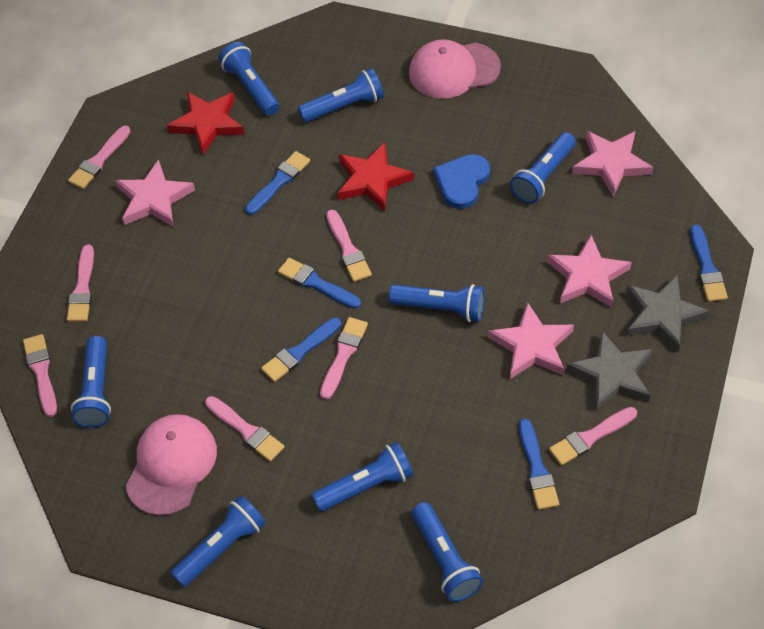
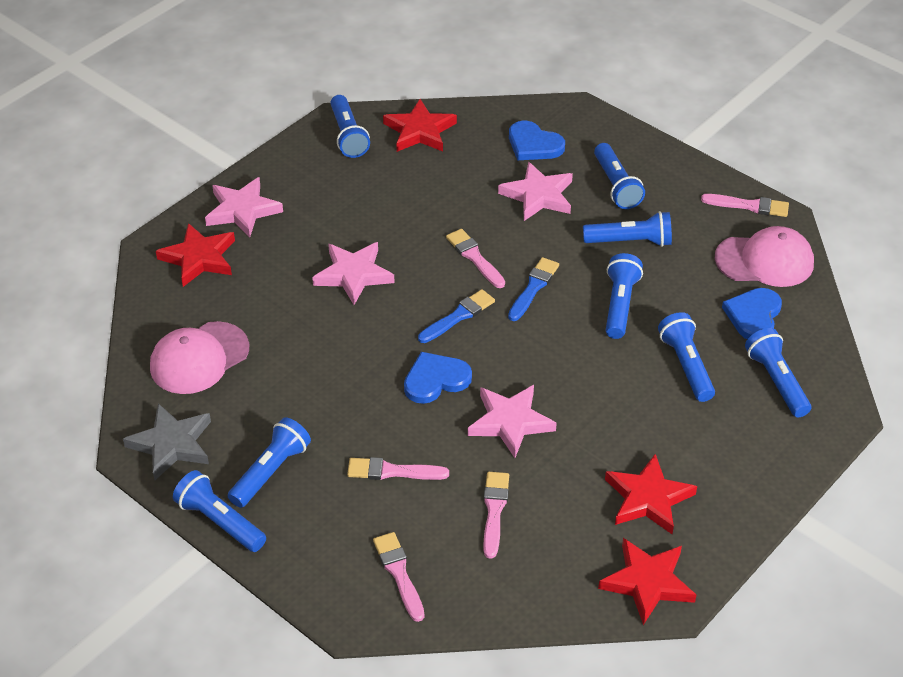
blue brush: [245,151,310,215] [261,318,341,382] [278,258,361,309] [519,419,559,510] [690,225,728,302] = 5 -> [418,289,495,343] [508,257,559,321] = 2
blue heart: [433,154,490,209] = 1 -> [404,352,472,404] [509,121,565,160] [722,288,782,339] = 3
grey star: [567,331,652,411] [626,275,710,352] = 2 -> [123,403,211,480] = 1
pink brush: [23,334,57,417] [67,245,94,322] [68,126,131,189] [205,396,285,462] [320,317,368,400] [326,210,372,282] [549,407,637,466] = 7 -> [347,457,449,480] [373,532,424,622] [446,229,505,288] [484,472,509,559] [701,194,789,217] = 5
red star: [167,92,244,155] [338,143,414,211] = 2 -> [156,223,235,287] [383,99,457,152] [598,538,696,625] [605,454,697,534] = 4

